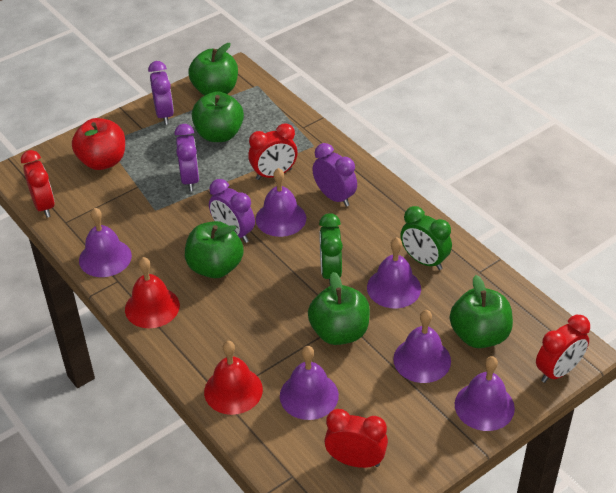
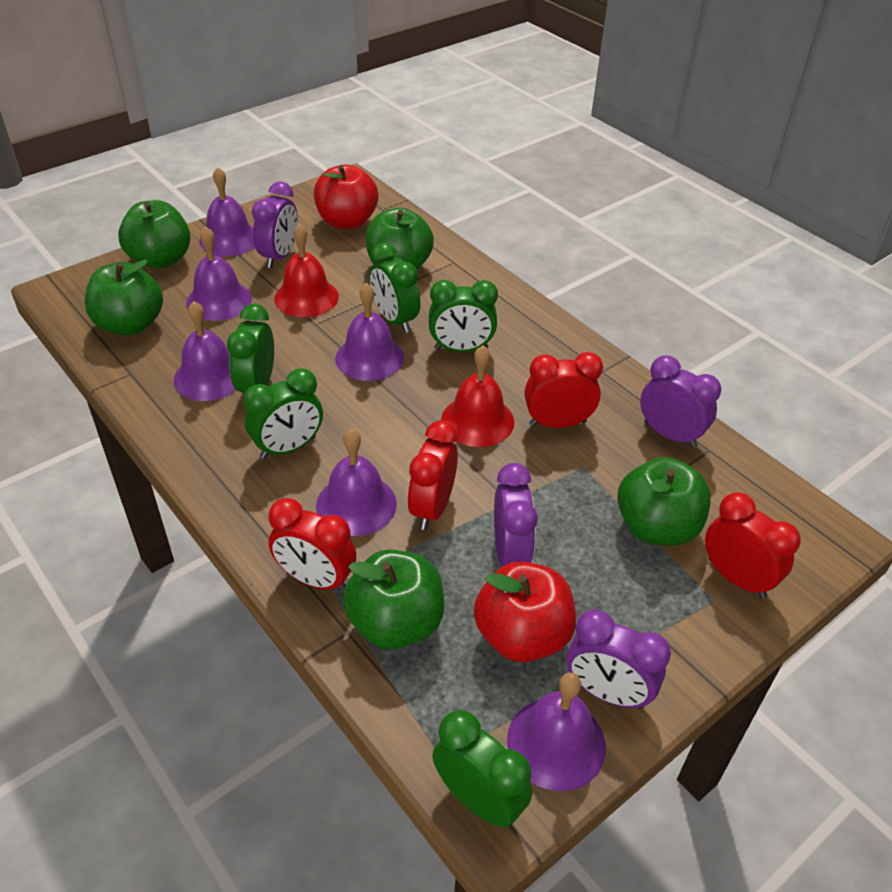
green clock: [319,213,343,286] [400,206,452,270] = 2 -> [227,304,274,393] [244,369,323,459] [370,242,420,333] [429,280,498,352] [432,710,532,828] = 5
red apple: [72,118,125,170] = 1 -> [314,164,378,229] [474,561,576,662] = 2

